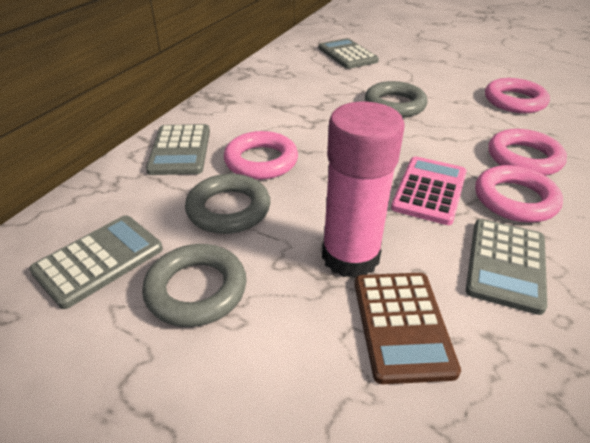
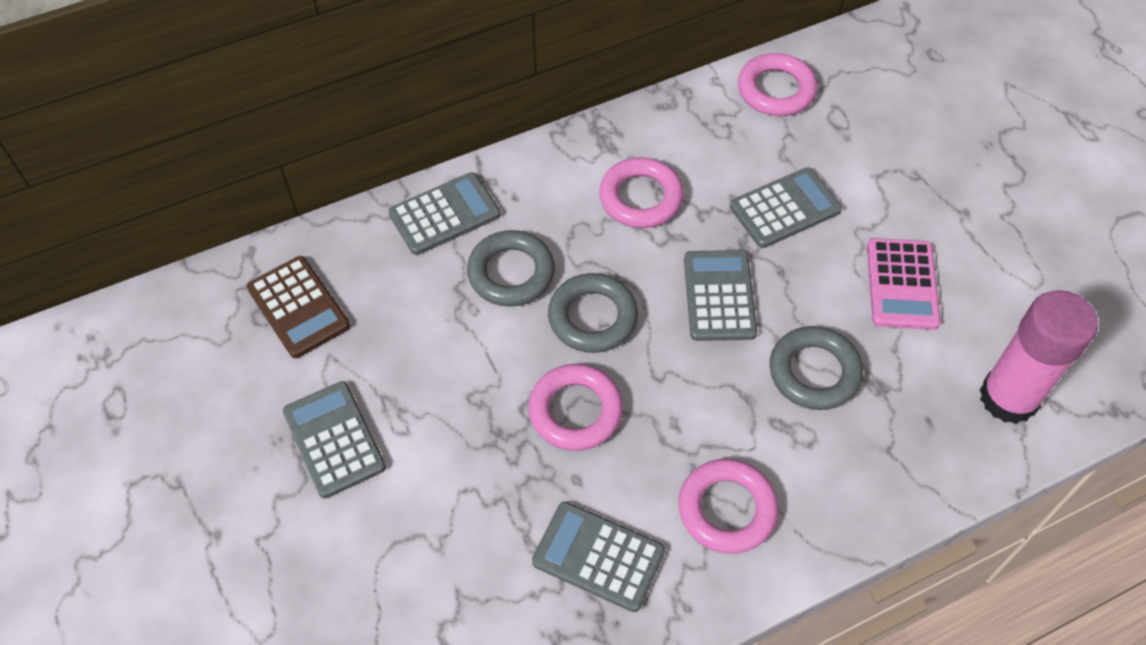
grey calculator: [29,215,163,309] [146,124,210,175] [319,38,379,69] [466,219,547,315] = 4 -> [283,381,386,498] [389,172,500,255] [532,502,665,612] [684,250,757,341] [730,167,842,248] = 5

